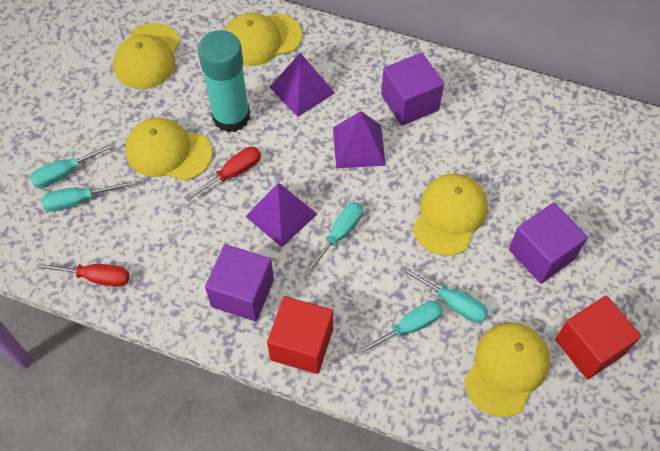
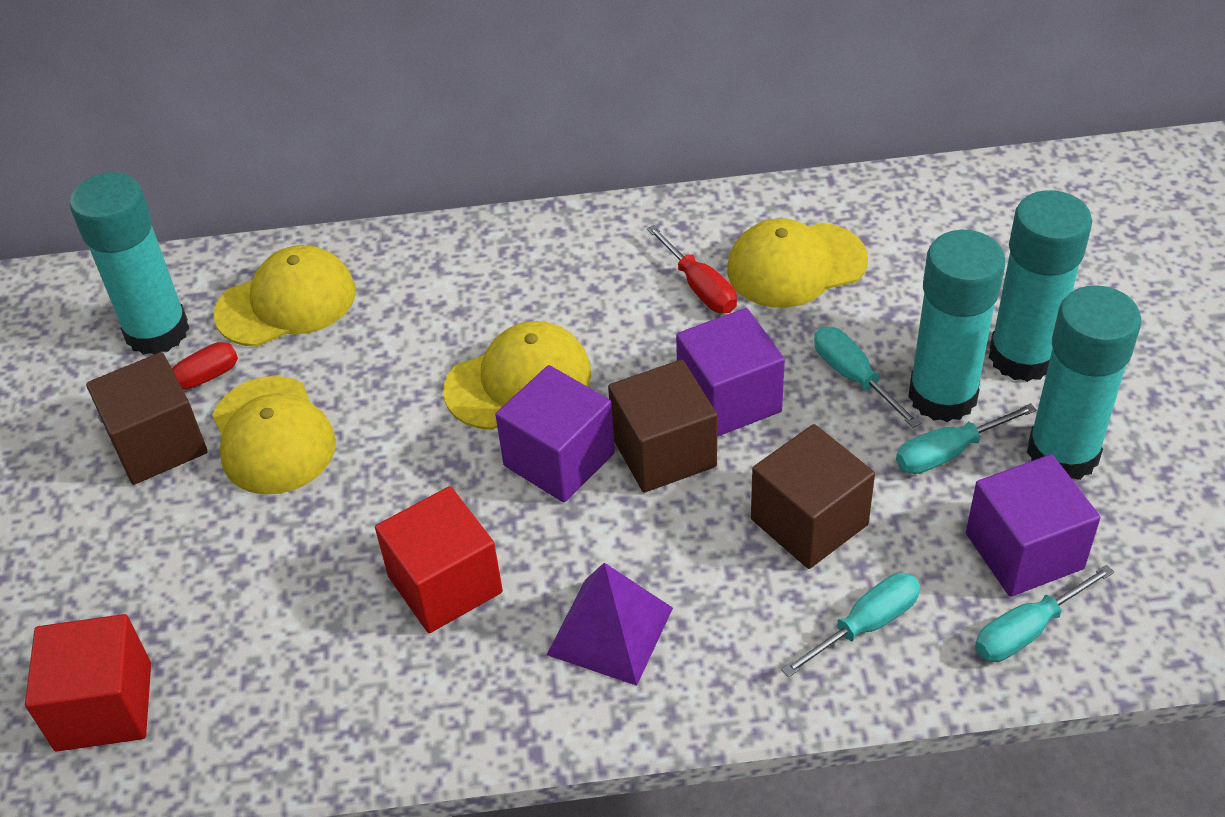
brown cube: none = 0 -> [86,352,208,485] [608,359,717,493] [751,424,875,569] = 3
purple pyramid: [245,183,317,247] [270,53,335,117] [333,111,386,168] = 3 -> [547,563,673,686] = 1
turquoise glue stick: [198,30,250,133] = 1 -> [70,172,189,355] [908,230,1005,422] [989,190,1092,382] [1027,285,1141,480] = 4
turquoise screwdriver: [30,142,115,188] [41,181,133,212] [305,202,363,275] [356,301,443,356] [402,267,488,323] = 5 -> [781,573,920,677] [814,327,921,428] [896,403,1037,474] [975,565,1114,662] = 4
yellow cap: [113,23,180,89] [126,117,212,181] [224,12,302,66] [413,174,488,256] [464,323,550,417] = 5 -> [212,376,336,495] [214,245,355,347] [443,321,591,430] [727,218,868,308] = 4

